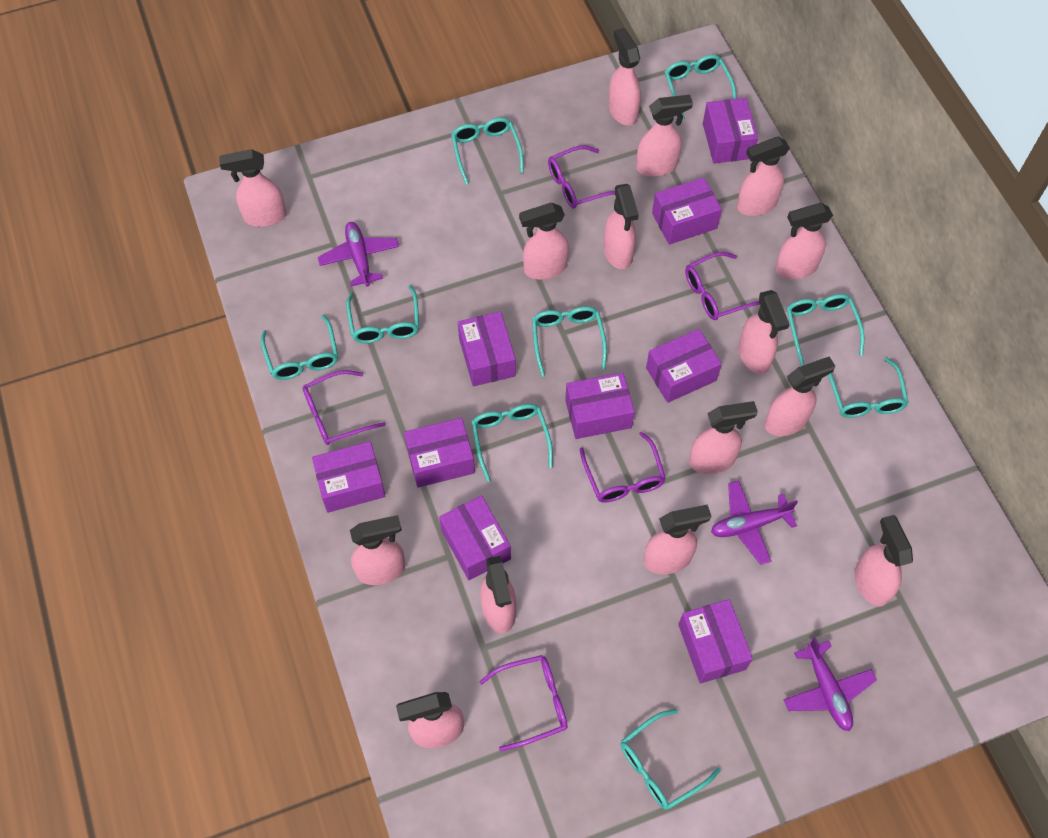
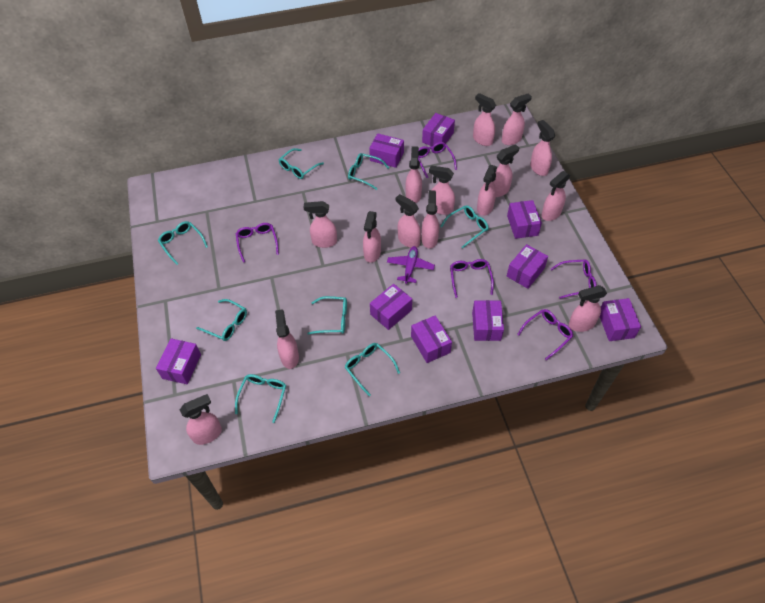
purple plane: [318,222,399,287] [711,480,798,565] [784,637,877,731] = 3 -> [387,246,435,284] = 1
turquoise glasses: [261,315,338,380] [346,285,419,343] [451,117,524,185] [472,404,553,482] [532,306,607,377] [620,709,721,810] [665,55,736,120] [787,294,864,365] [828,357,909,418] = 9 -> [158,221,208,265] [196,299,247,341] [235,374,286,423] [279,148,324,179] [307,296,347,335] [345,343,400,396] [348,153,389,190] [440,205,489,248] = 8

